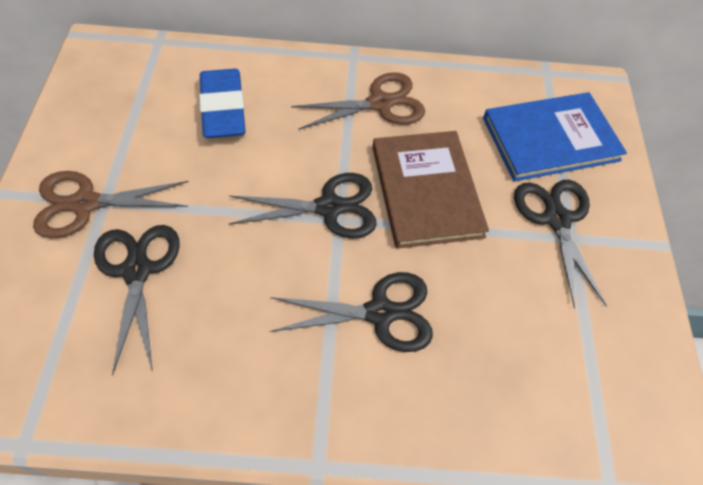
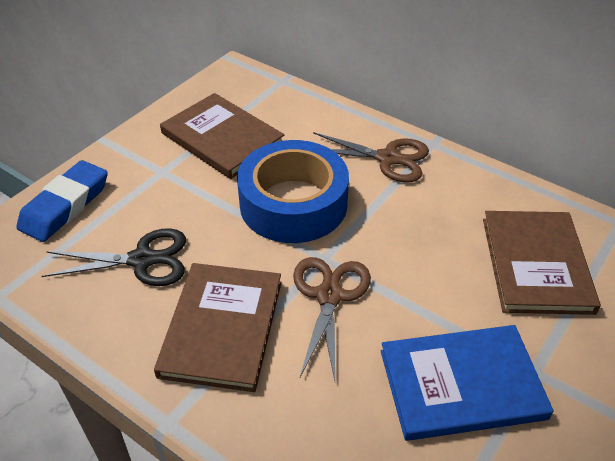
black scissors: [94,225,180,375] [229,173,377,239] [270,272,433,352] [514,180,607,309] = 4 -> [42,228,186,286] = 1
blue tape: none = 0 -> [237,140,349,243] = 1
brown book: [372,131,489,249] = 1 -> [154,263,281,392] [160,93,284,179] [483,211,601,315] = 3

